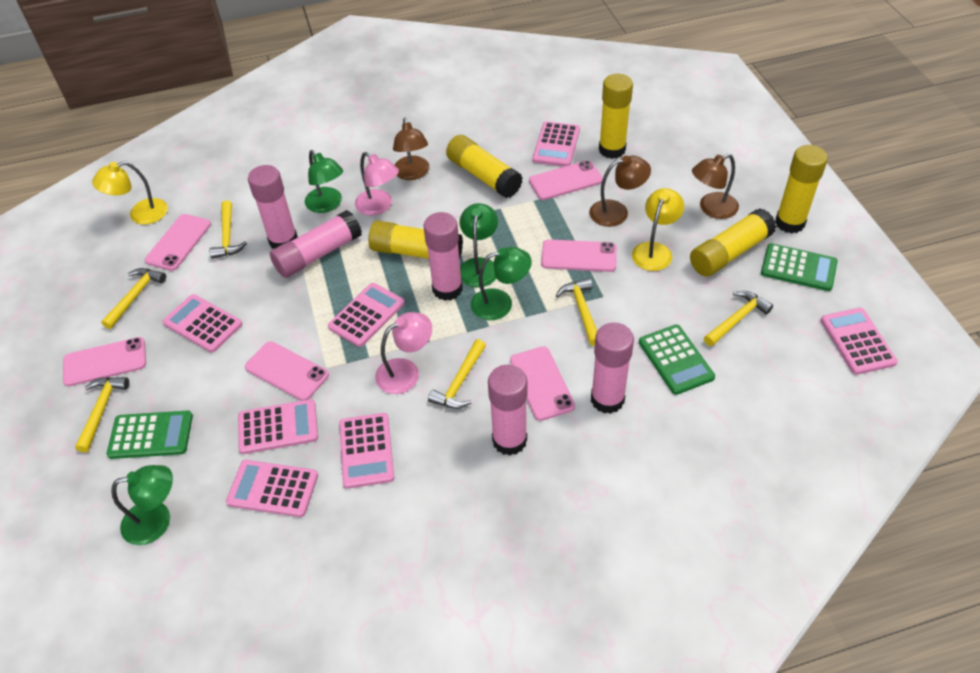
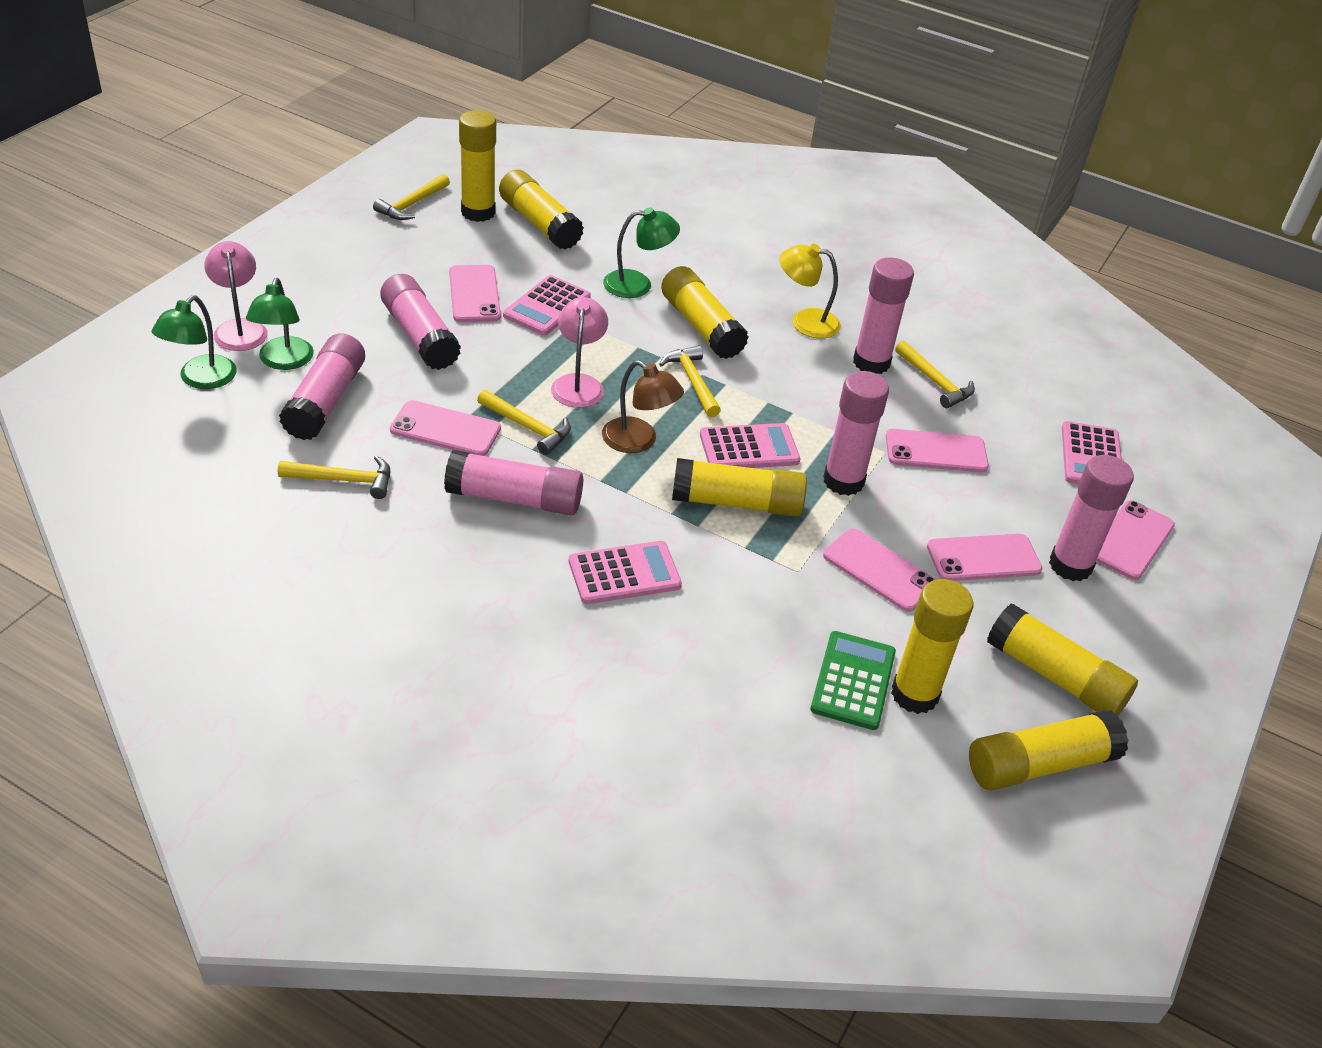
brown lamp: [393,118,429,180] [589,156,651,227] [692,154,739,219] = 3 -> [602,360,684,453] = 1
green calculator: [107,411,193,459] [639,324,715,395] [761,243,838,291] = 3 -> [810,631,896,730] = 1
green lamp: [111,465,173,545] [305,150,343,213] [460,203,498,287] [471,247,532,320] = 4 -> [151,296,237,389] [246,278,314,370] [603,207,680,298] = 3
pink calculator: [162,294,242,353] [226,460,318,517] [238,399,318,454] [328,283,405,347] [339,413,394,489] [532,121,580,167] [821,308,898,375] = 7 -> [503,275,591,335] [569,541,682,604] [700,423,800,468] [1062,421,1122,484] = 4
pink glue stick: [248,165,298,249] [270,210,362,278] [423,212,463,301] [488,365,528,456] [591,323,634,414] = 5 -> [279,333,365,440] [380,274,461,370] [444,450,583,516] [823,371,889,496] [853,257,914,374] [1049,455,1134,581] = 6
yellow glue stick: [368,221,463,259] [446,135,523,198] [599,74,633,159] [690,208,776,277] [775,145,828,234] = 5 -> [459,110,496,222] [499,170,584,250] [661,266,749,359] [672,458,807,517] [891,579,973,714] [969,710,1129,791] [987,604,1138,715] = 7
yellow hammer: [75,377,129,452] [101,268,166,329] [209,200,247,259] [428,339,486,409] [556,278,597,346] [704,291,773,346] = 6 -> [278,456,390,499] [373,174,450,220] [477,390,571,455] [659,345,721,417] [895,341,975,408] = 5
yellow lamp: [92,161,168,225] [632,188,684,271] = 2 -> [779,244,841,338] = 1

